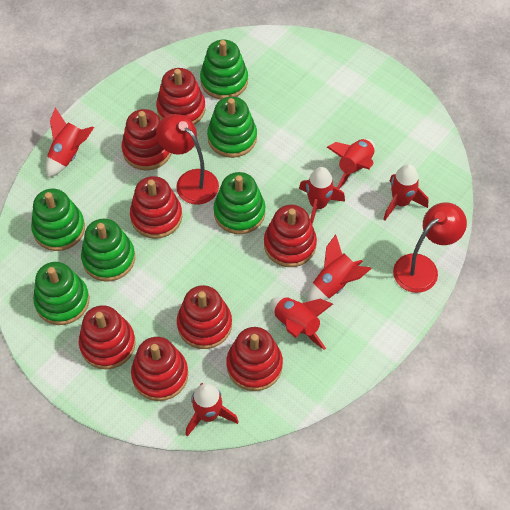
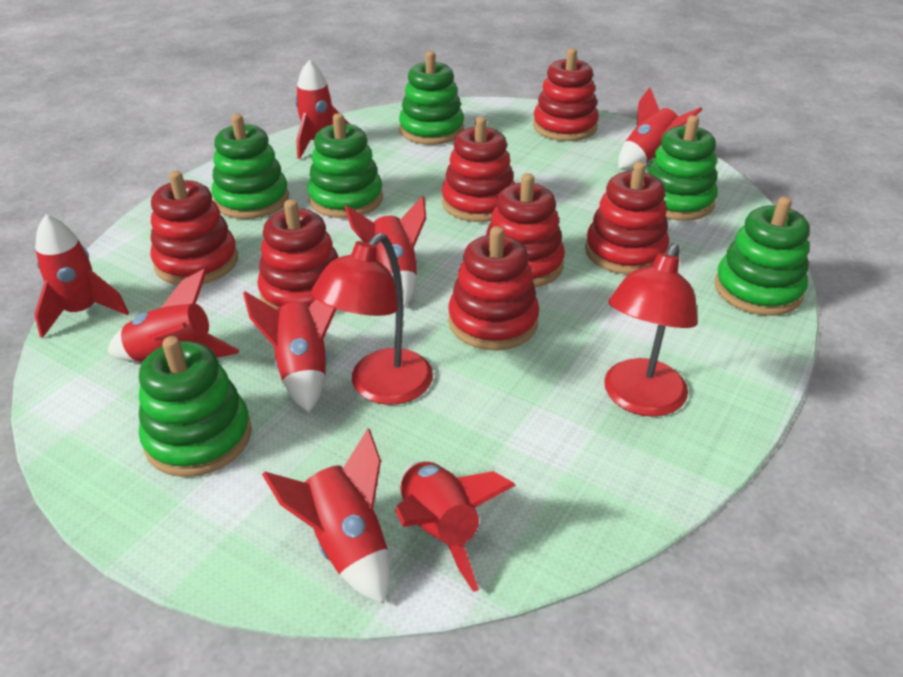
red rocket: [46,107,94,178] [185,383,239,437] [270,297,333,350] [299,167,345,224] [308,234,372,302] [327,139,375,189] [383,164,428,220] = 7 -> [34,215,129,338] [108,268,239,362] [243,291,337,412] [262,429,390,604] [295,60,349,159] [344,196,426,308] [395,461,516,592] [618,87,703,169] = 8
red stacking toy: [79,305,136,369] [121,109,172,171] [130,176,182,239] [131,337,188,401] [156,68,205,125] [177,285,232,349] [226,327,283,391] [264,205,317,267] = 8 -> [150,171,238,285] [257,199,339,310] [442,117,515,222] [448,226,539,350] [486,173,565,288] [533,48,599,141] [585,161,669,275] = 7

